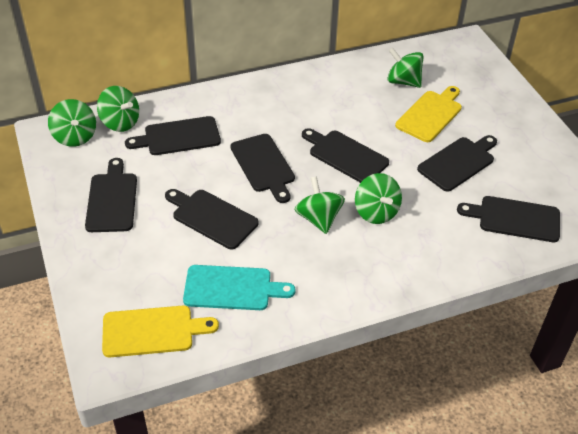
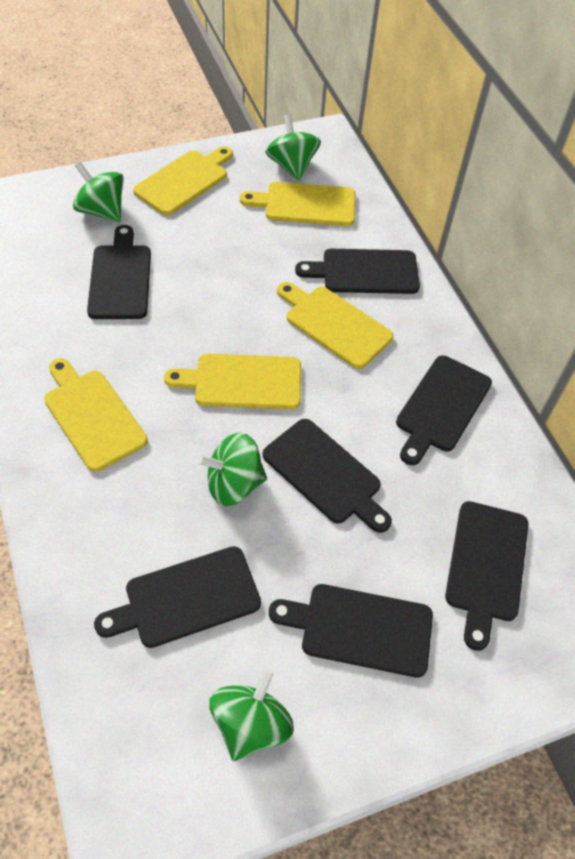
green spinning top: [48,99,96,147] [97,86,139,132] [295,176,345,234] [355,173,402,224] [387,47,424,88] = 5 -> [73,161,124,222] [197,433,267,506] [210,668,294,761] [265,115,321,181] = 4
turquoise cutting board: [183,265,296,310] = 1 -> none = 0
yellow cutting board: [102,306,219,357] [395,86,462,142] = 2 -> [44,358,148,472] [133,146,233,215] [164,353,301,409] [240,182,355,226] [277,282,393,369] = 5

